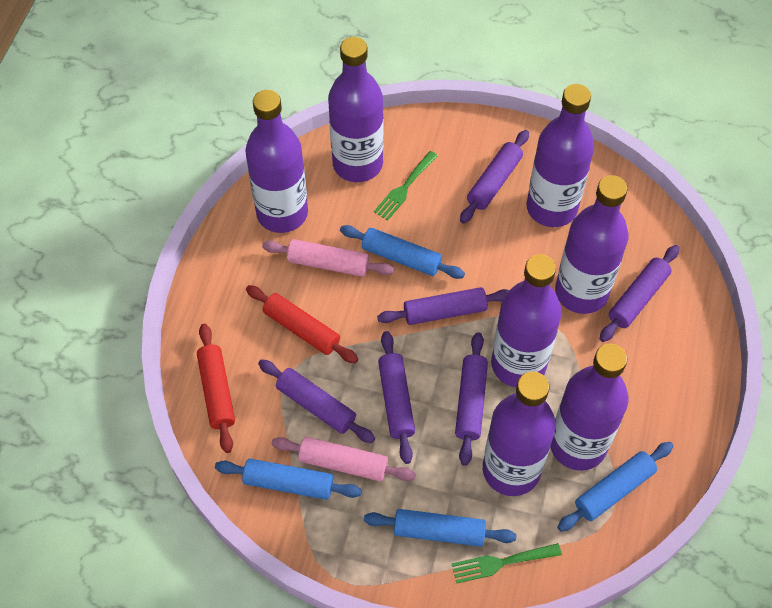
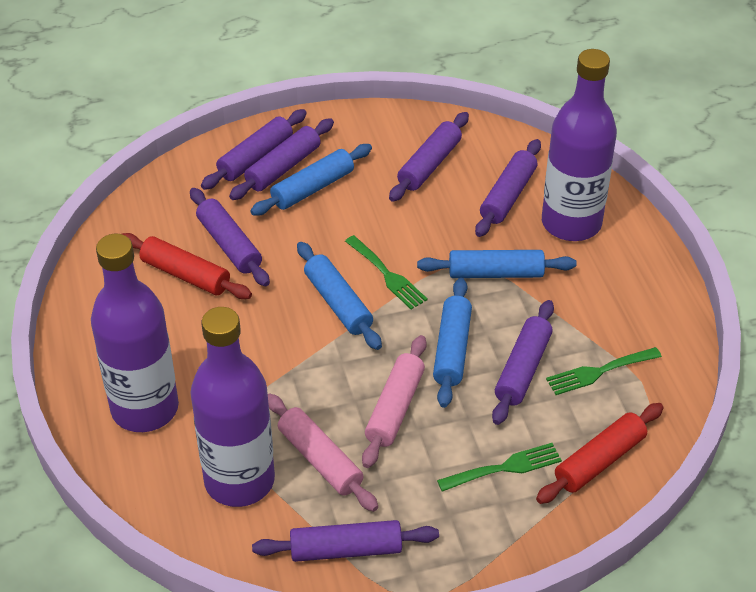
green fork: [374,151,438,221] [452,543,562,583] = 2 -> [345,235,428,310] [437,443,562,492] [546,347,662,395] = 3
purple bottle: [245,90,308,233] [328,37,384,182] [483,371,556,496] [491,254,562,387] [527,84,594,227] [551,343,628,471] [555,175,628,314] = 7 -> [91,234,179,432] [190,307,275,507] [542,49,617,241] = 3
purple rolling pin: [258,359,375,443] [377,287,509,325] [378,331,415,464] [455,332,488,466] [460,130,529,223] [600,245,679,342] = 6 -> [190,188,270,286] [201,109,307,190] [229,118,334,200] [252,520,439,562] [389,112,469,202] [475,139,541,237] [492,300,554,425] = 7

